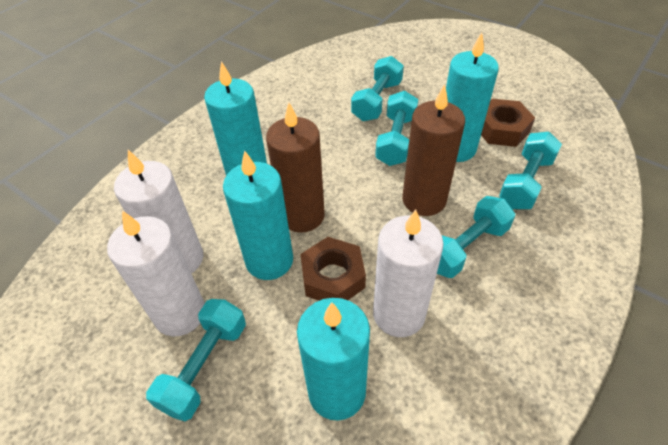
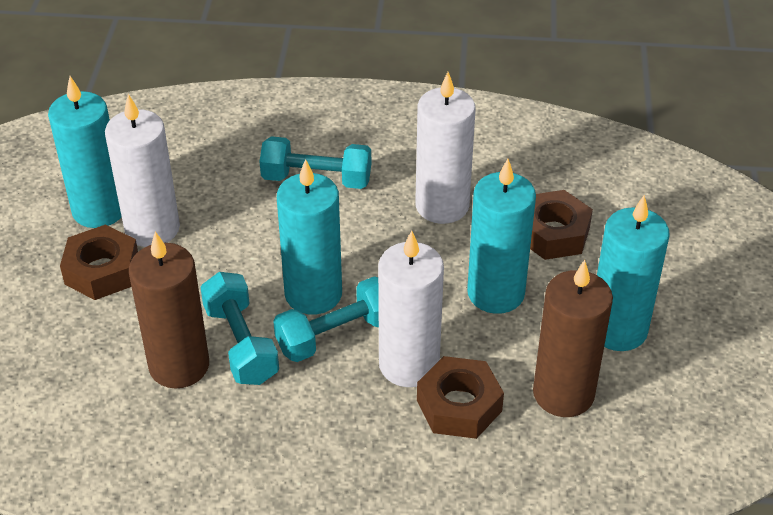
brown nut: [300,237,366,301] [481,99,535,147] = 2 -> [60,225,138,300] [417,356,504,439] [530,190,593,260] = 3
turquoise dumbbell: [146,299,246,421] [351,56,404,121] [375,91,418,166] [437,196,515,278] [499,132,562,209] = 5 -> [200,272,279,385] [259,136,371,189] [273,276,379,362] = 3

